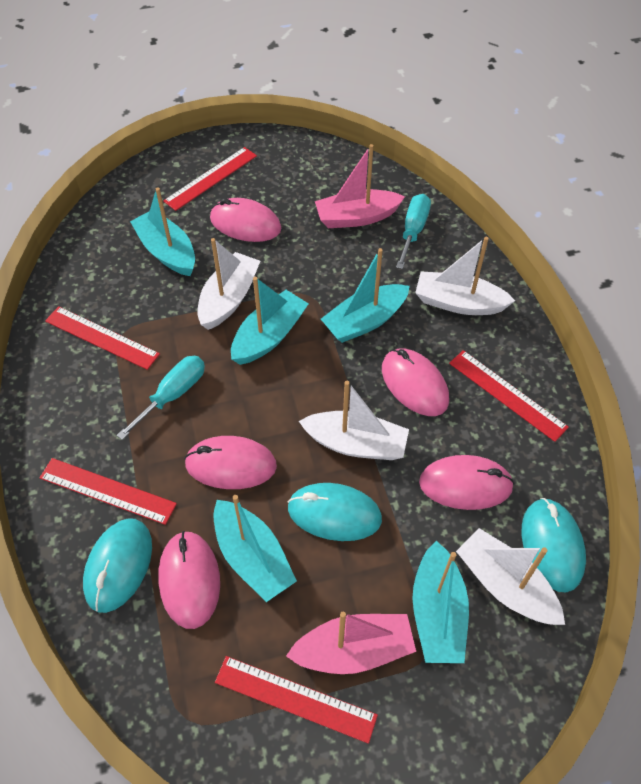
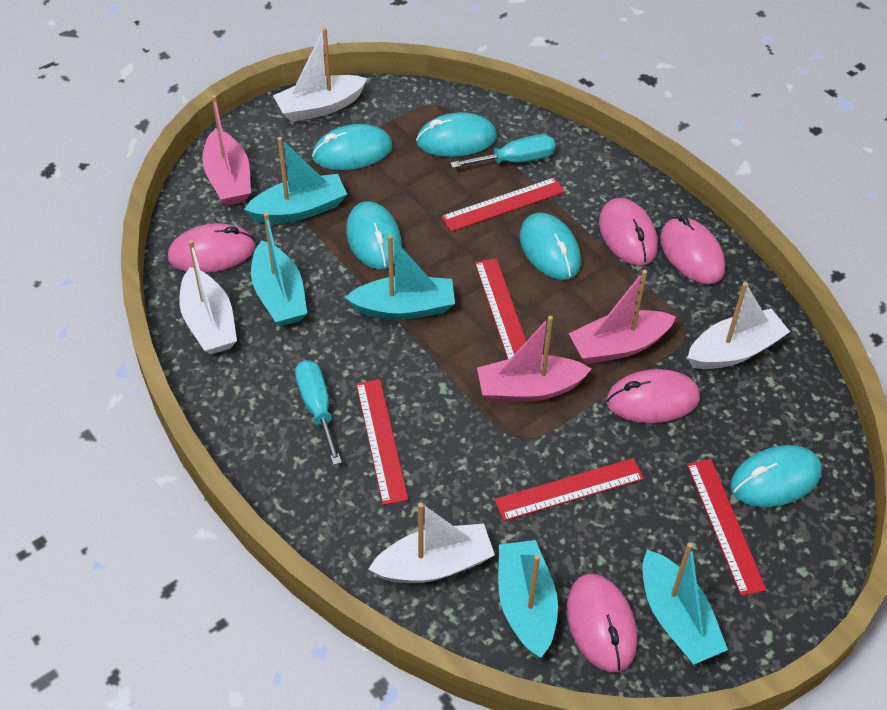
pink boat: [286,612,416,674] [315,144,405,228] = 2 -> [202,95,251,206] [477,316,591,402] [569,270,676,364] = 3
turquoise mouse: [83,518,152,613] [288,483,382,541] [522,498,586,592] = 3 -> [312,124,393,170] [346,201,402,269] [416,112,497,157] [520,212,581,280] [730,445,822,507] = 5

